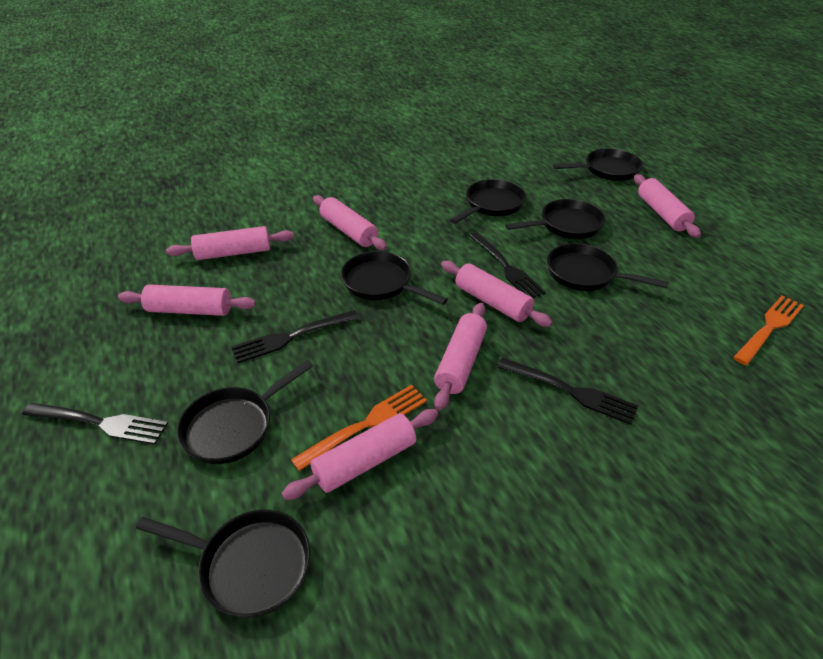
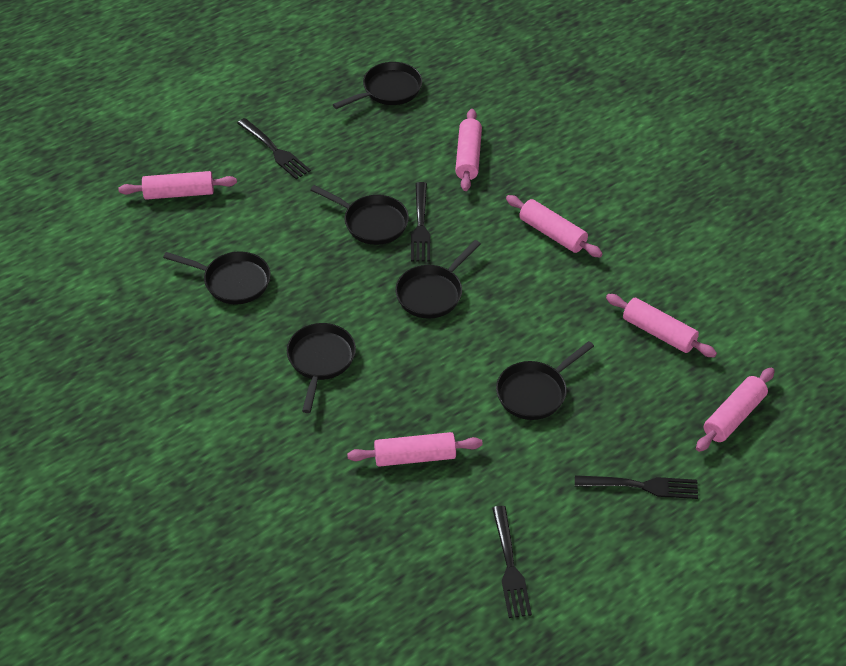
black pan: [136,510,311,618] [177,360,313,464] [341,251,448,305] [450,179,526,224] [505,199,606,239] [547,243,669,291] [553,148,643,181] = 7 -> [163,251,271,305] [287,323,356,413] [311,185,409,245] [333,62,422,109] [395,240,481,319] [496,341,594,420] = 6
orange fork: [291,385,427,471] [733,295,804,365] = 2 -> none = 0
pink rolling pin: [118,285,256,316] [166,226,294,260] [282,409,438,500] [313,195,387,250] [434,303,487,411] [441,261,553,327] [634,174,701,238] = 7 -> [118,171,237,200] [347,432,483,467] [455,109,482,191] [506,195,603,257] [606,294,717,357] [696,368,775,452] = 6

